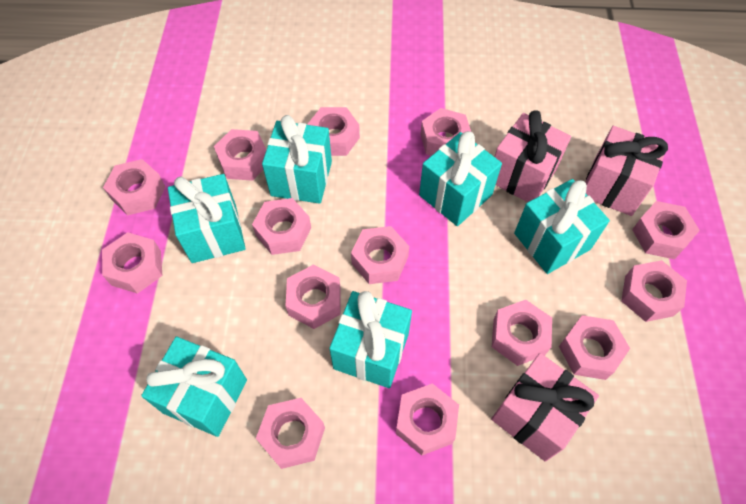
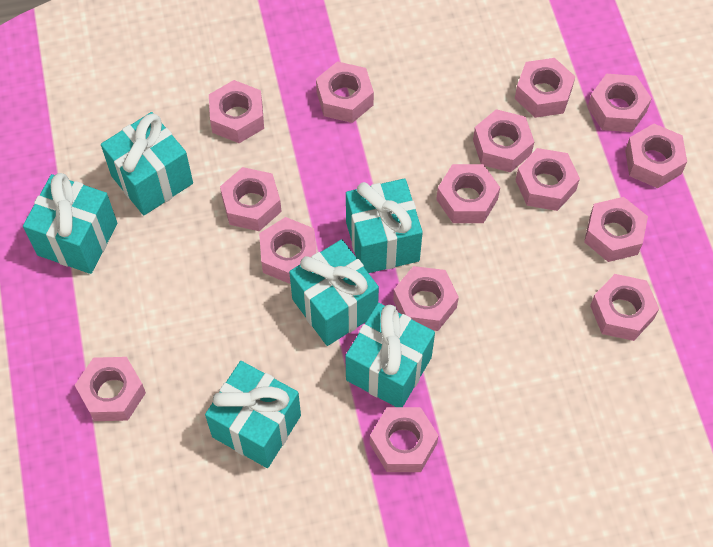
pink gift: [491,353,599,462] [494,110,571,202] [585,126,668,216] = 3 -> none = 0
pink nut: [102,232,162,294] [103,159,166,215] [214,129,266,181] [252,198,311,255] [256,398,325,469] [286,264,341,329] [307,107,360,156] [351,226,409,284] [396,383,459,456] [420,108,471,156] [492,300,552,366] [559,315,630,380] [621,260,687,322] [632,201,700,259] = 14 -> [75,357,146,421] [209,80,264,143] [220,167,282,231] [259,217,317,284] [316,61,374,123] [370,407,439,472] [393,266,459,331] [436,164,500,223] [473,109,534,172] [515,58,575,118] [515,148,580,211] [584,197,648,262] [587,74,652,132] [590,274,659,341] [625,124,687,188] = 15

